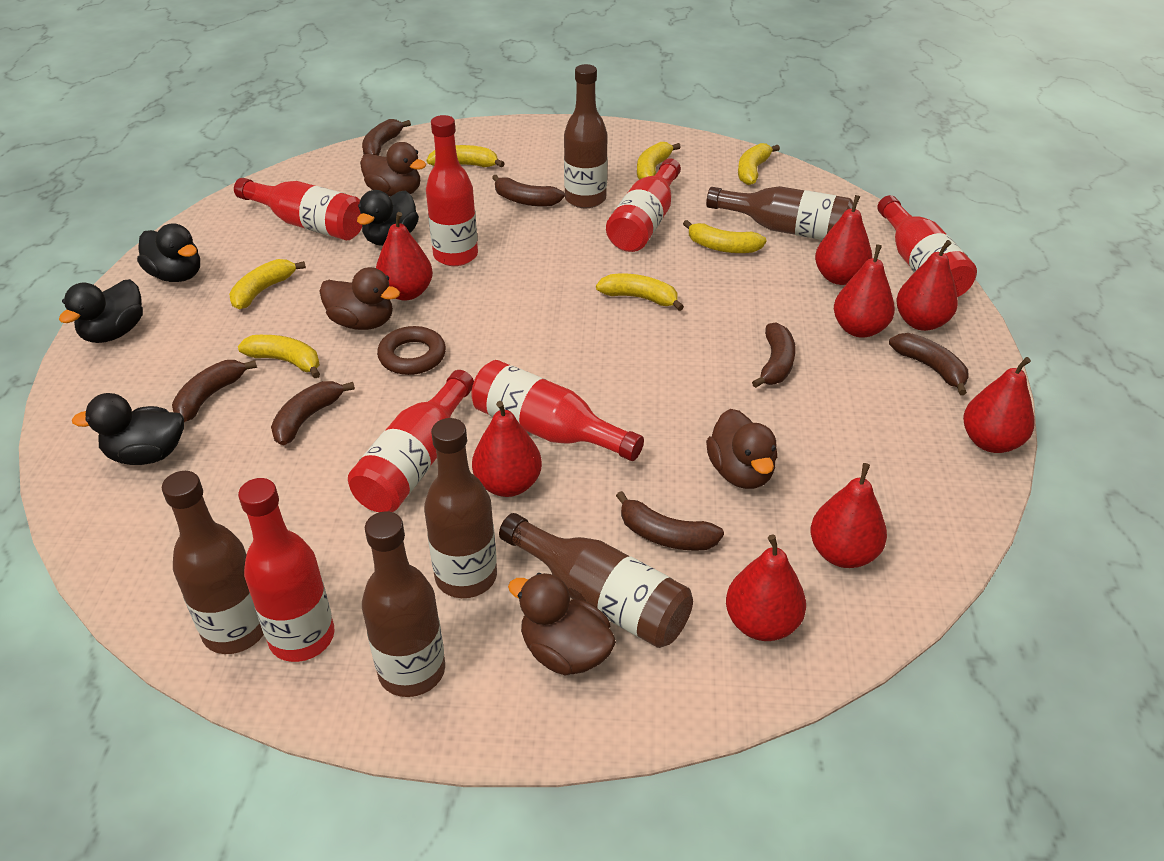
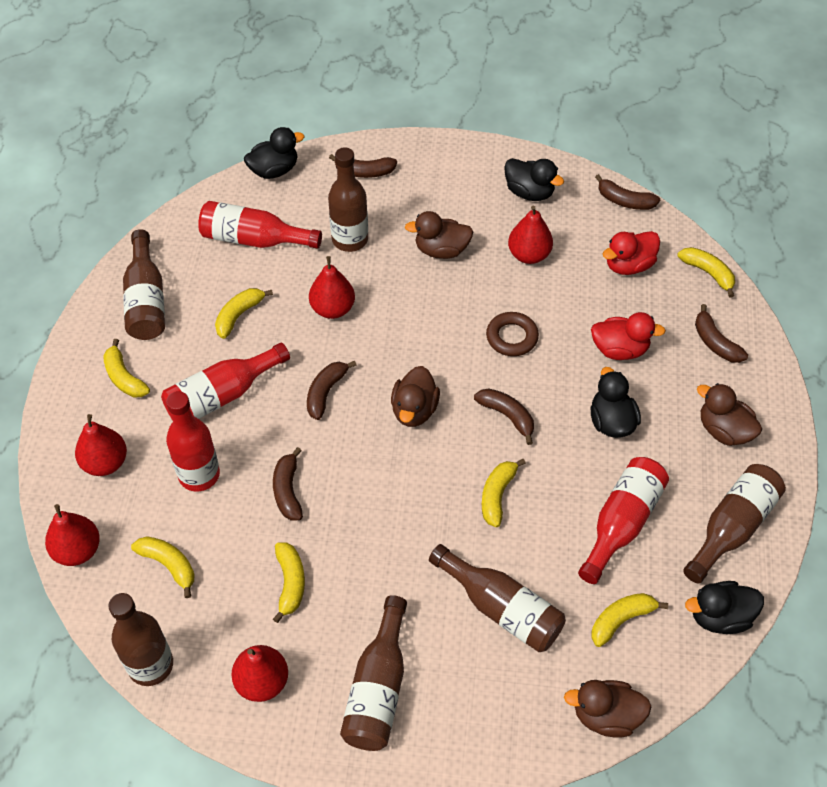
brown banana: [172,360,257,422] [271,381,355,445] [362,119,411,156] [492,175,565,207] [616,491,724,551] [752,322,796,388] [889,333,969,395] = 7 -> [273,447,303,521] [307,360,357,420] [329,154,397,178] [474,388,534,445] [595,174,660,210] [695,304,748,363] = 6
red bottle: [234,178,362,240] [238,478,334,662] [348,370,474,512] [426,115,478,266] [471,360,644,461] [606,158,681,252] [877,195,977,297] = 7 -> [161,343,290,420] [166,391,220,492] [198,201,322,249] [578,457,669,584] = 4
red duck: none = 0 -> [591,312,666,360] [603,231,660,275] = 2
red pear: [376,212,433,301] [472,401,542,497] [726,535,806,641] [810,463,887,568] [815,195,872,285] [834,244,895,338] [896,240,958,331] [963,357,1034,453] = 8 -> [45,504,100,566] [75,414,127,476] [231,645,288,702] [309,256,355,319] [508,206,553,264] = 5

